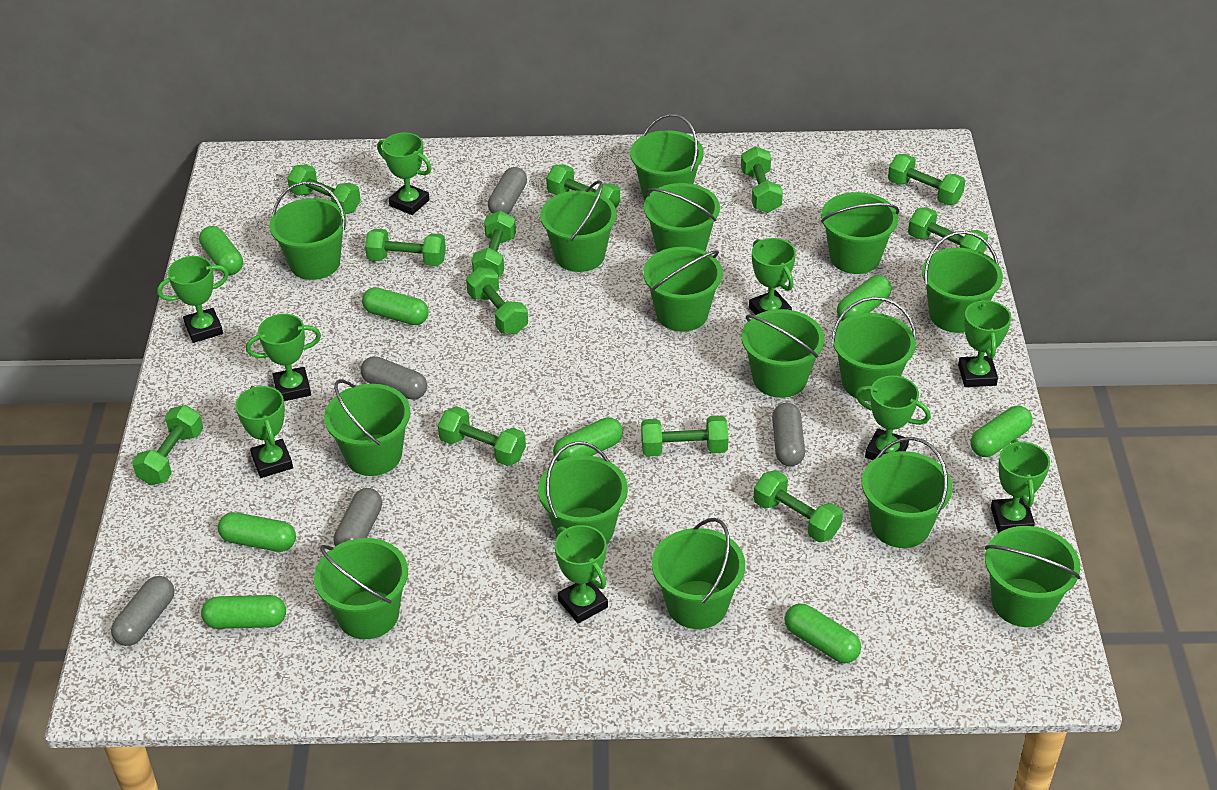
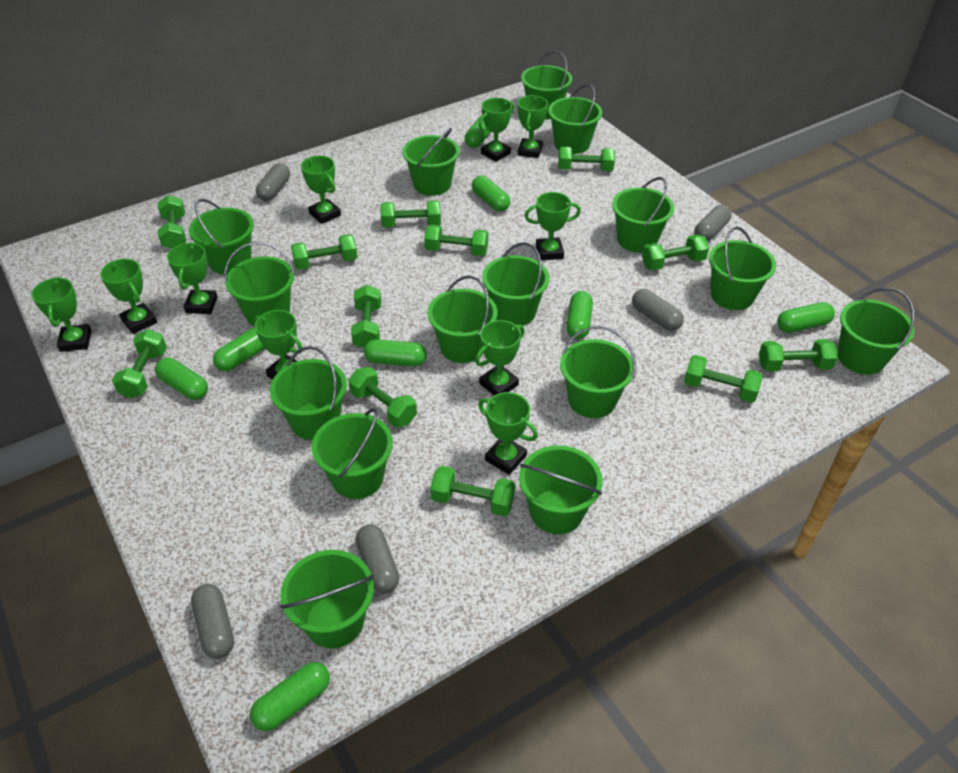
green trophy: [157,256,229,343] [235,386,293,478] [246,314,321,401] [377,133,431,215] [555,525,608,623] [749,238,796,315] [856,376,931,460] [958,299,1011,387] [991,439,1050,533] = 9 -> [32,277,91,352] [100,259,157,334] [167,242,218,314] [254,310,303,379] [301,156,341,224] [475,320,525,395] [478,392,538,475] [479,98,514,162] [518,95,548,158] [524,192,581,261] = 10

